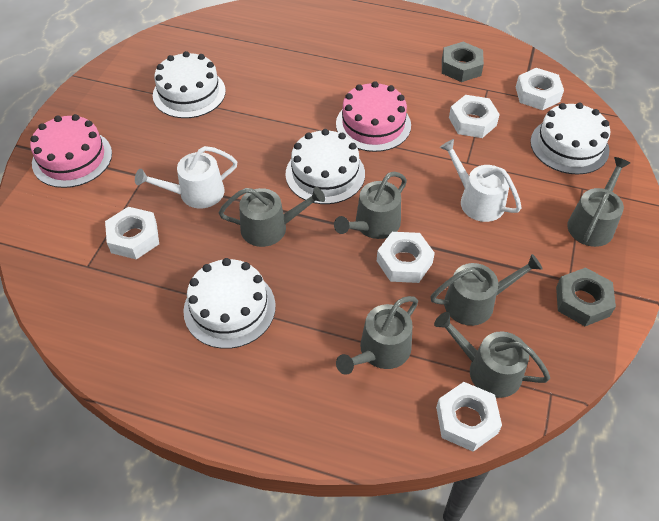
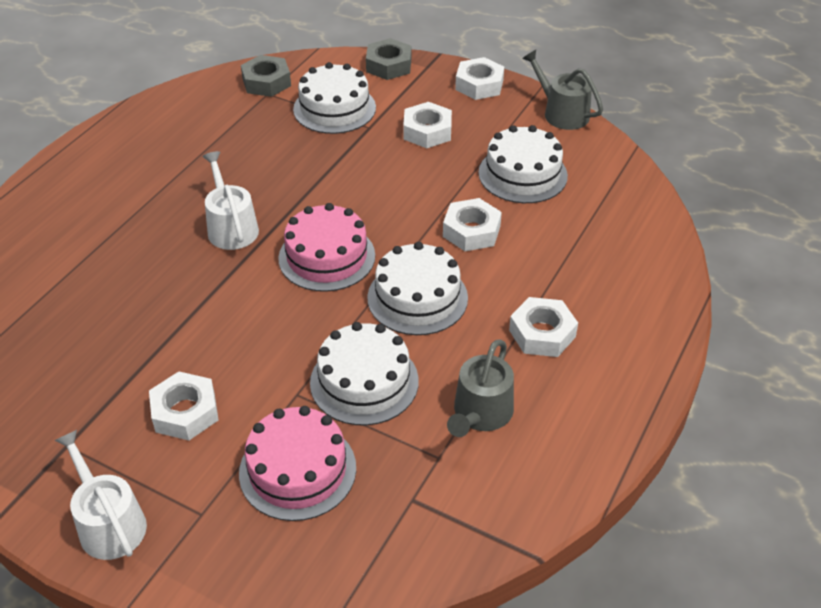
grey watering can: [218,187,325,247] [334,172,407,239] [336,296,418,375] [431,254,542,326] [434,312,550,398] [567,157,630,247] = 6 -> [447,339,514,437] [522,50,603,130] = 2

